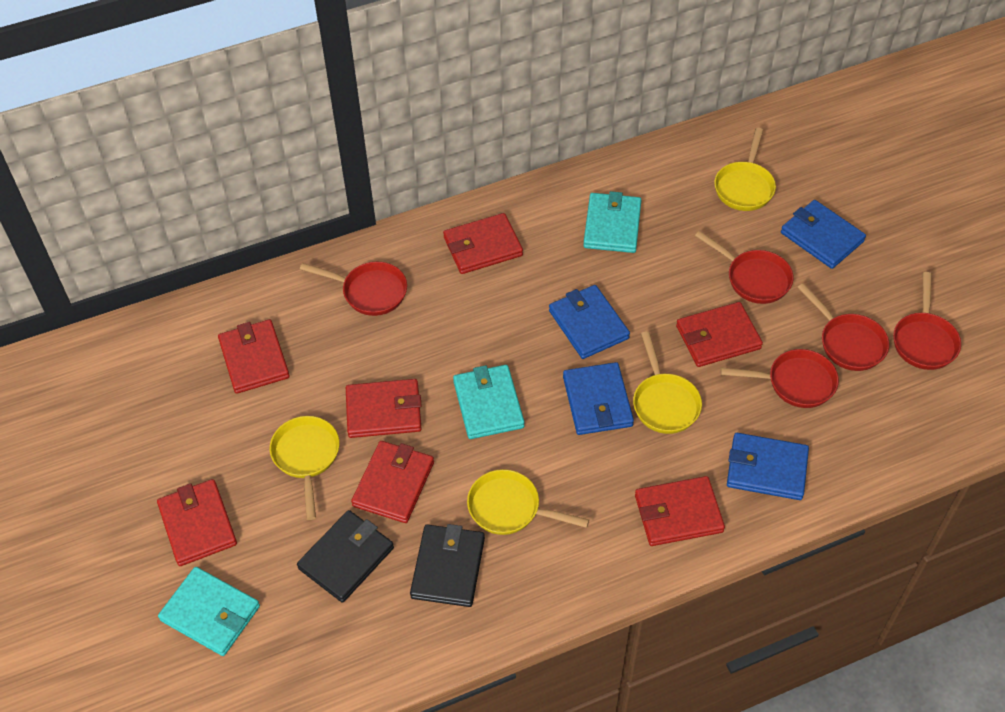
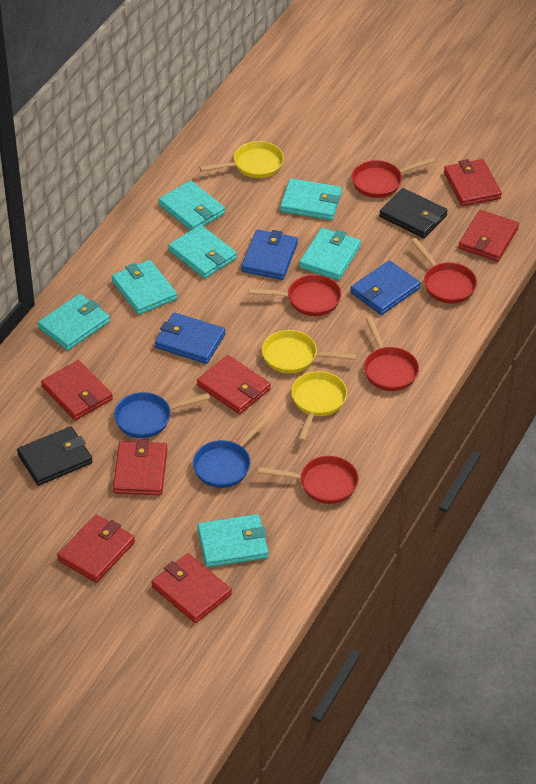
blue pan: none = 0 -> [114,392,210,438] [193,416,269,488] = 2
blue wallet: [549,285,630,359] [563,362,634,435] [727,433,809,500] [781,200,866,269] = 4 -> [155,312,225,364] [241,229,298,280] [350,260,421,315] = 3
turquoise wallet: [158,567,260,656] [453,365,525,439] [583,191,641,253] = 3 -> [38,294,110,350] [112,260,177,315] [158,180,225,231] [168,225,237,278] [197,514,269,567] [280,178,342,220] [299,228,361,280] = 7
yellow pan: [270,416,339,520] [467,469,589,535] [633,331,702,434] [714,128,776,211] = 4 -> [199,141,284,178] [262,330,357,373] [291,371,347,442] = 3

